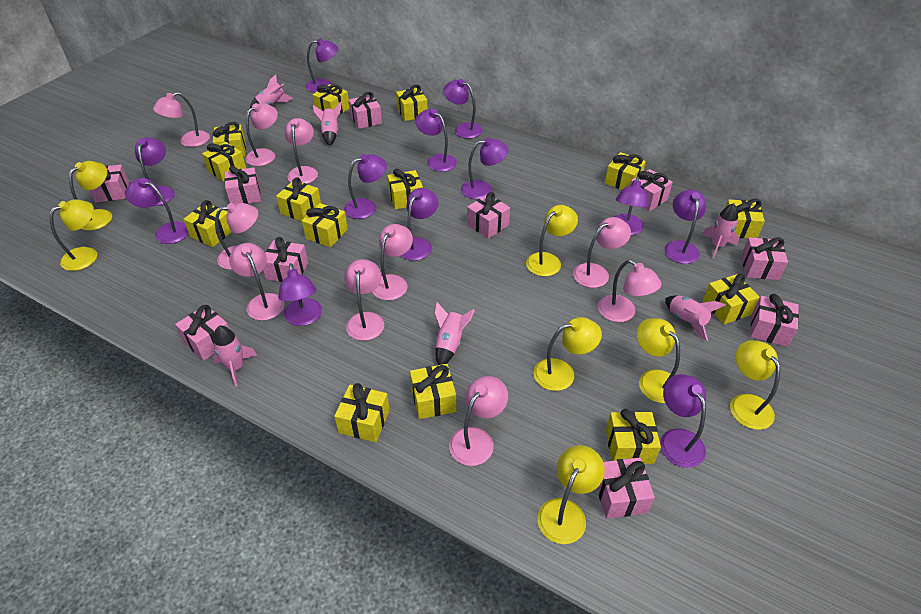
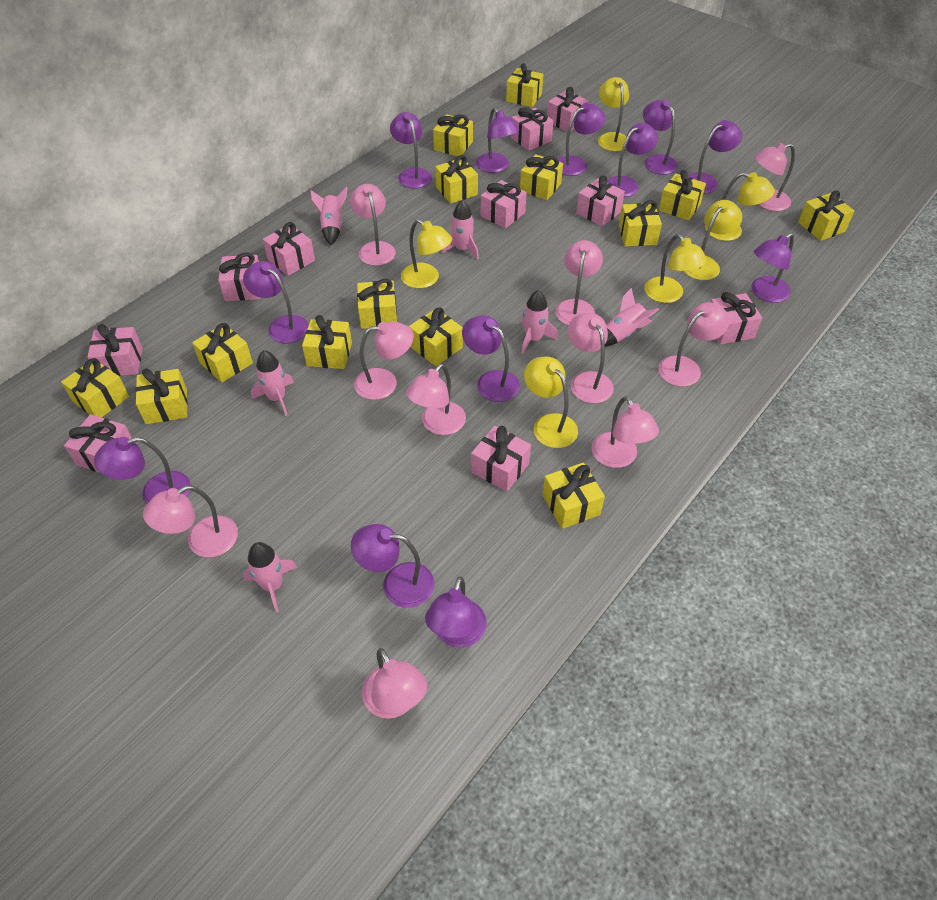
yellow lamp: [50,199,97,271] [69,161,112,231] [526,205,578,276] [533,317,602,391] [537,445,605,544] [637,318,680,403] [730,340,780,430] = 7 -> [401,219,452,288] [524,357,578,448] [598,77,629,151] [644,234,708,303] [684,200,742,280] [705,172,775,241] = 6

